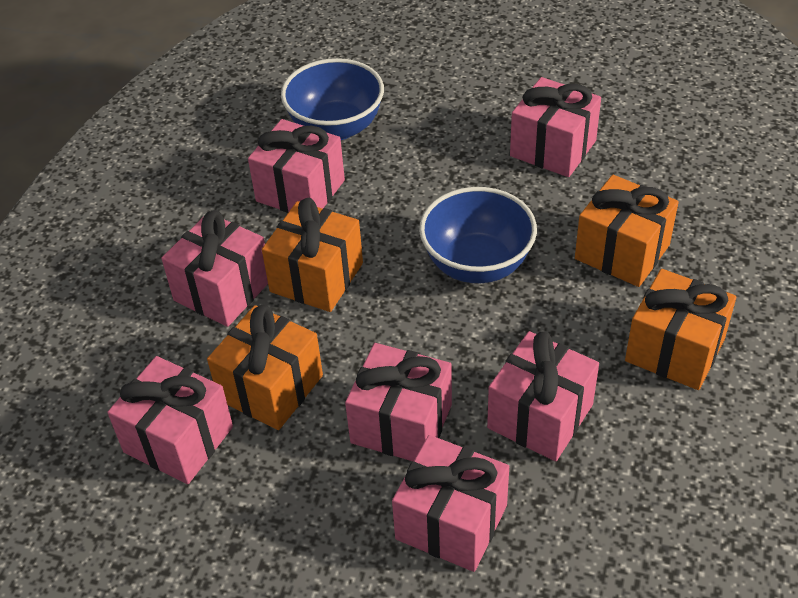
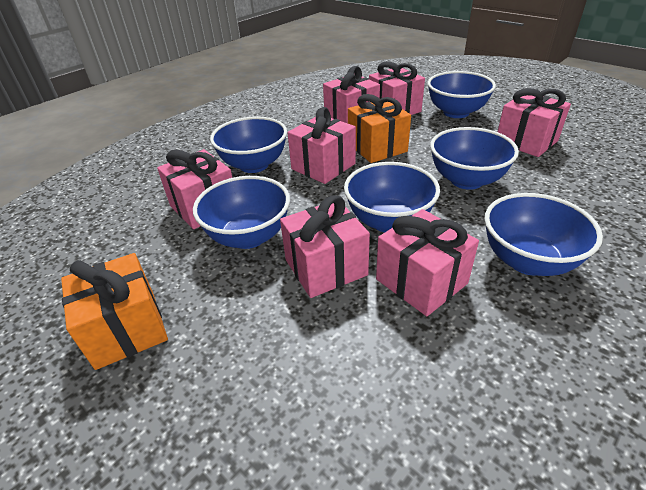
blue bowl: [281,58,384,140] [419,187,537,283] = 2 -> [193,176,290,249] [210,116,287,173] [344,162,440,232] [427,71,496,118] [430,127,519,190] [485,193,603,276] = 6
orange gift: [207,305,323,430] [262,198,363,312] [575,175,679,287] [625,269,736,390] = 4 -> [61,253,168,370] [348,94,411,163] = 2

